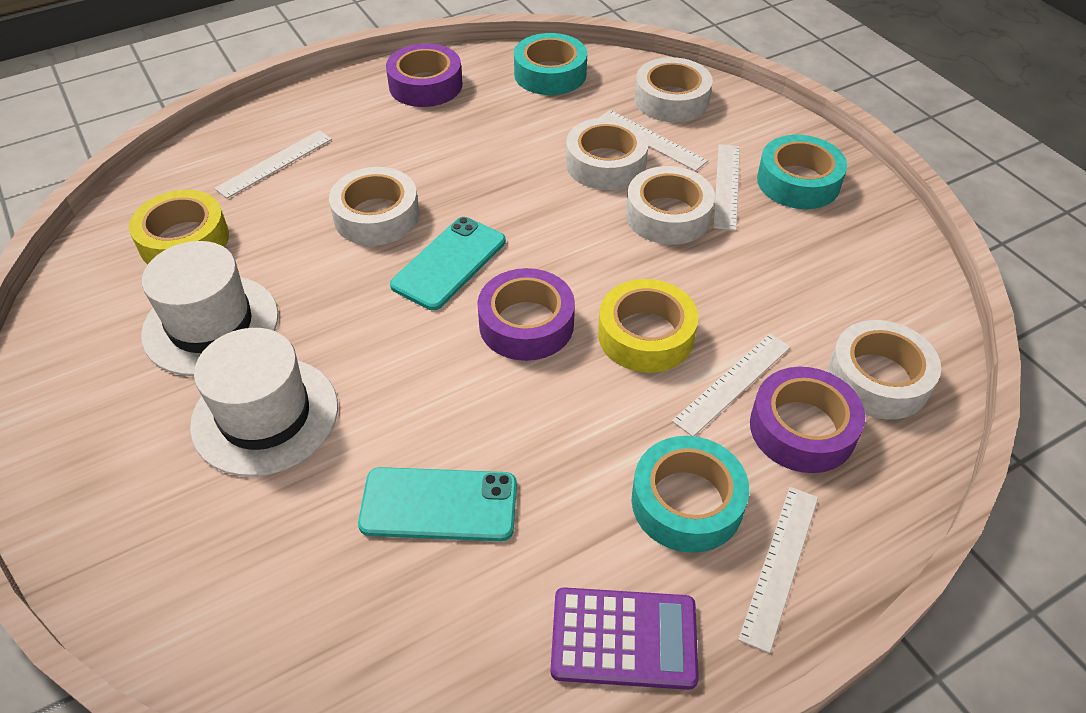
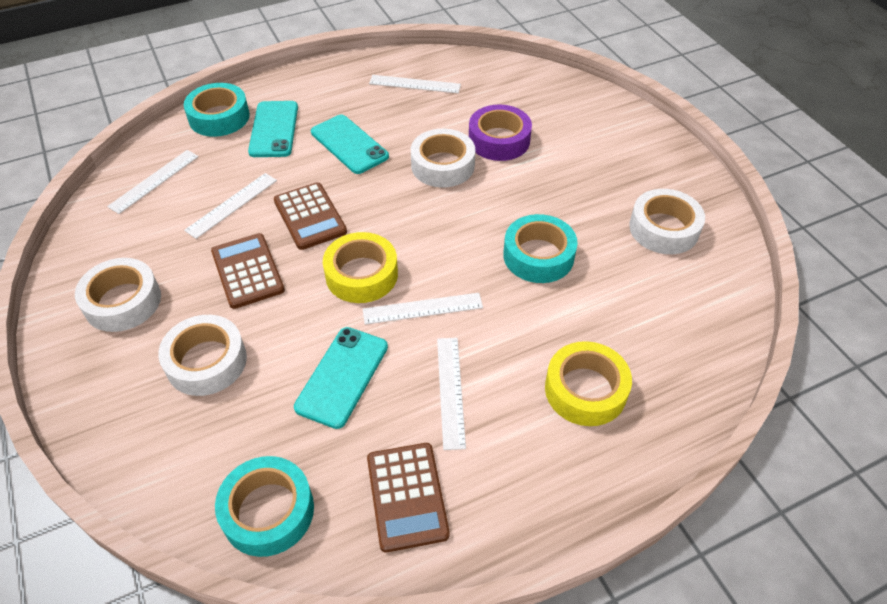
brown calculator: none = 0 -> [211,233,285,309] [274,182,347,250] [367,443,450,552] = 3
purple calculator: [551,587,699,690] = 1 -> none = 0
purple tape: [386,44,462,107] [477,268,575,361] [750,367,865,473] = 3 -> [469,105,532,161] = 1
turquoise phone: [358,467,517,541] [390,217,506,310] = 2 -> [248,101,298,157] [294,327,388,429] [311,115,389,174] = 3
white hat: [141,241,278,376] [190,328,338,477] = 2 -> none = 0
white tape: [329,167,419,246] [566,118,649,190] [626,166,715,245] [634,57,713,122] [827,320,941,420] = 5 -> [75,258,161,332] [158,315,247,396] [411,129,475,188] [629,189,705,254] = 4

